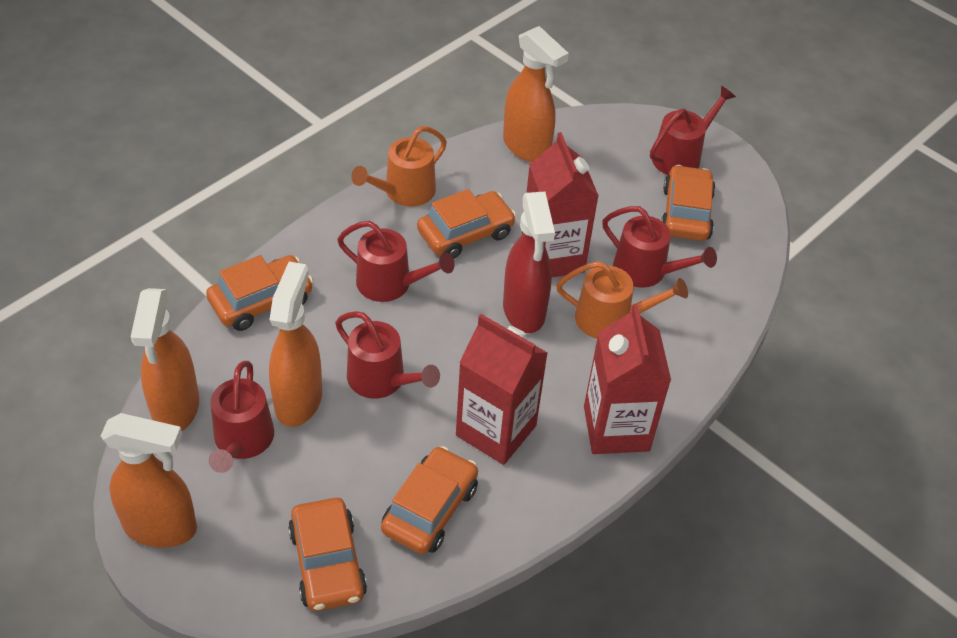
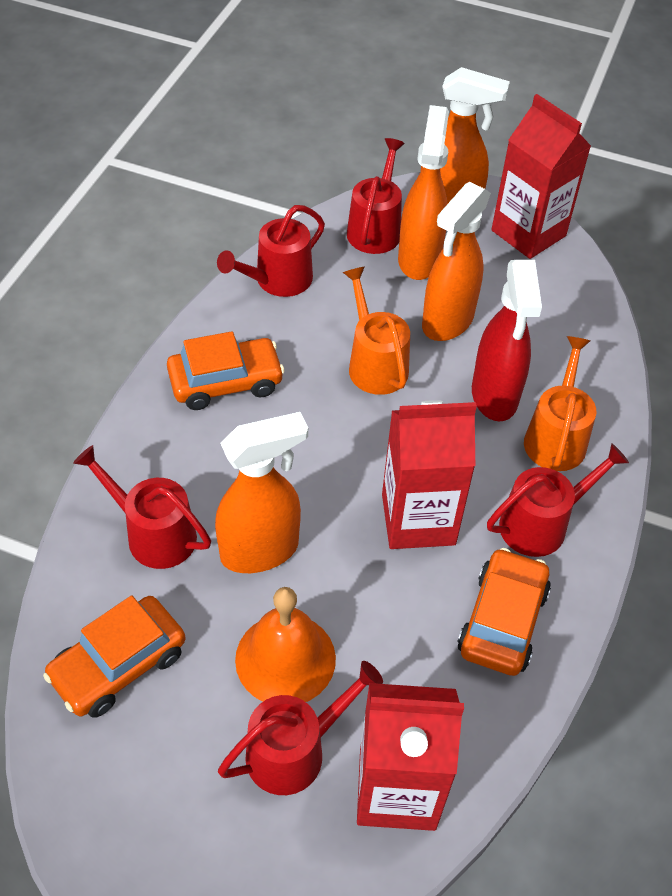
orange bell: none = 0 -> [235,587,336,702] = 1
orange car: [206,255,313,331] [288,498,367,611] [381,446,478,554] [417,189,516,259] [661,165,716,241] = 5 -> [43,595,185,718] [167,331,285,410] [457,548,551,676] = 3

